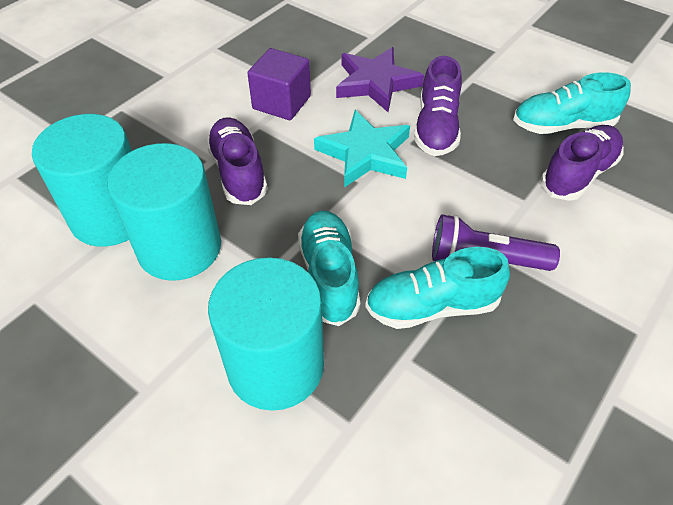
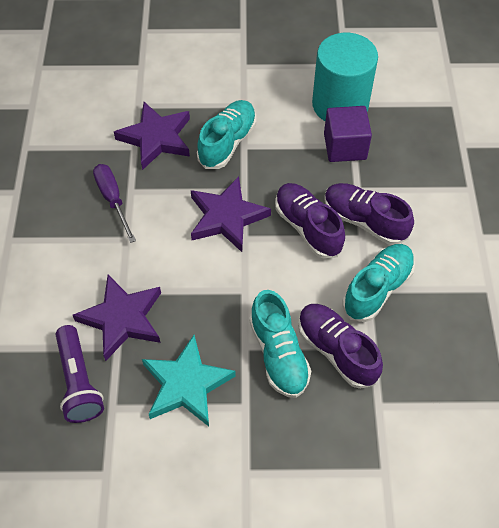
purple screwdriver: none = 0 -> [93,164,136,243] = 1
purple star: [336,47,424,112] = 1 -> [73,275,161,361] [114,102,190,170] [191,176,271,252] = 3
turquoise cylinder: [32,114,132,247] [107,143,221,281] [208,257,324,411] = 3 -> [312,33,378,121] = 1

